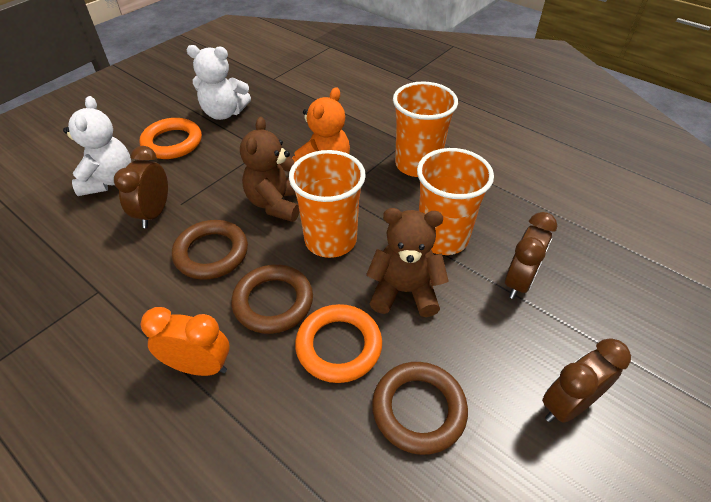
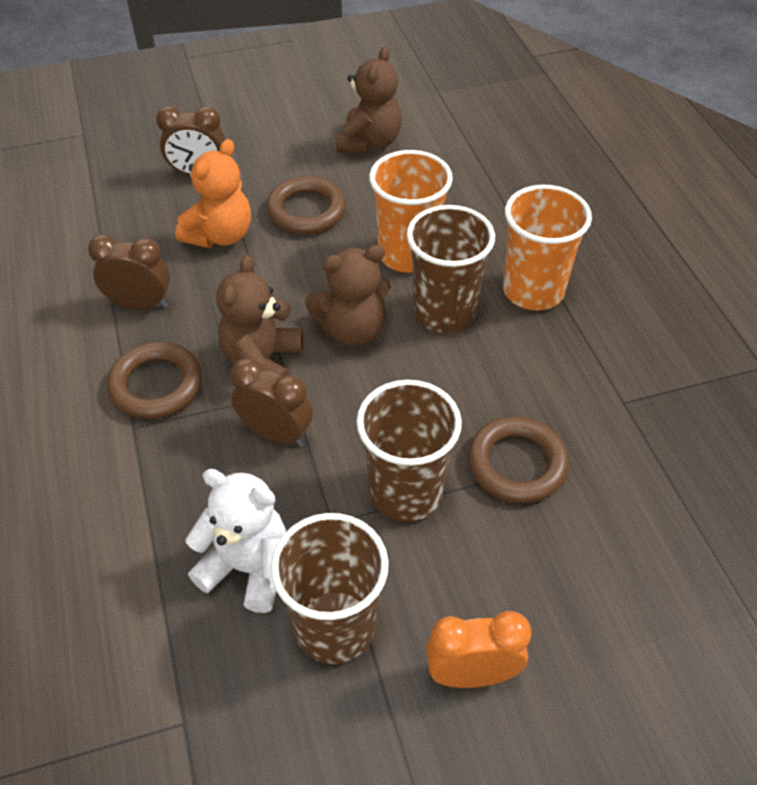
brown cup: none = 0 -> [270,513,389,664] [356,380,462,522] [407,205,495,333] = 3
brown teddy bear: [240,117,300,222] [366,208,449,317] = 2 -> [216,254,303,376] [305,245,391,346] [336,46,402,153] = 3
orange cup: [289,150,366,258] [393,82,458,177] [417,148,494,255] = 3 -> [369,150,453,273] [503,185,592,311] = 2
orange ring: [139,118,202,159] [295,304,382,383] = 2 -> none = 0
white teddy bear: [63,96,131,196] [187,45,251,120] = 2 -> [185,469,286,613] = 1

